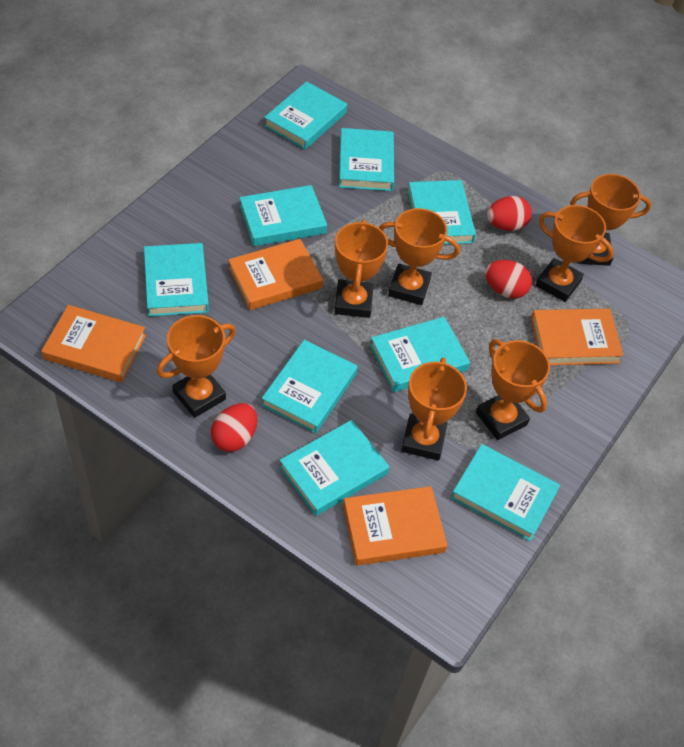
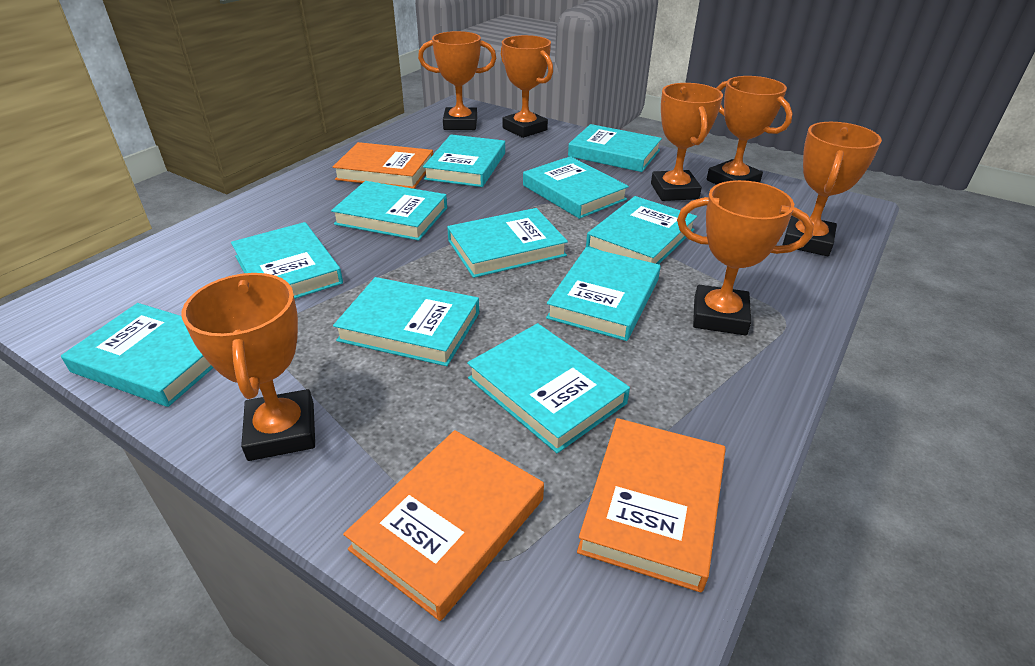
orange book: [41,305,146,382] [228,239,323,310] [343,486,447,566] [531,309,624,365] = 4 -> [333,142,433,189] [343,430,544,621] [577,418,726,593] = 3
red egg: [211,403,257,452] [485,260,532,299] [487,196,532,231] = 3 -> none = 0
turquoise book: [144,243,209,317] [239,185,327,246] [261,340,358,434] [264,81,347,150] [279,420,389,516] [339,128,394,191] [370,317,470,392] [408,180,476,244] [451,444,560,541] = 9 -> [61,303,214,407] [231,222,343,299] [331,181,447,241] [333,277,479,366] [423,135,505,187] [447,208,568,278] [467,323,630,453] [523,156,629,219] [546,247,661,341] [568,124,662,172] [586,196,697,264] = 11

